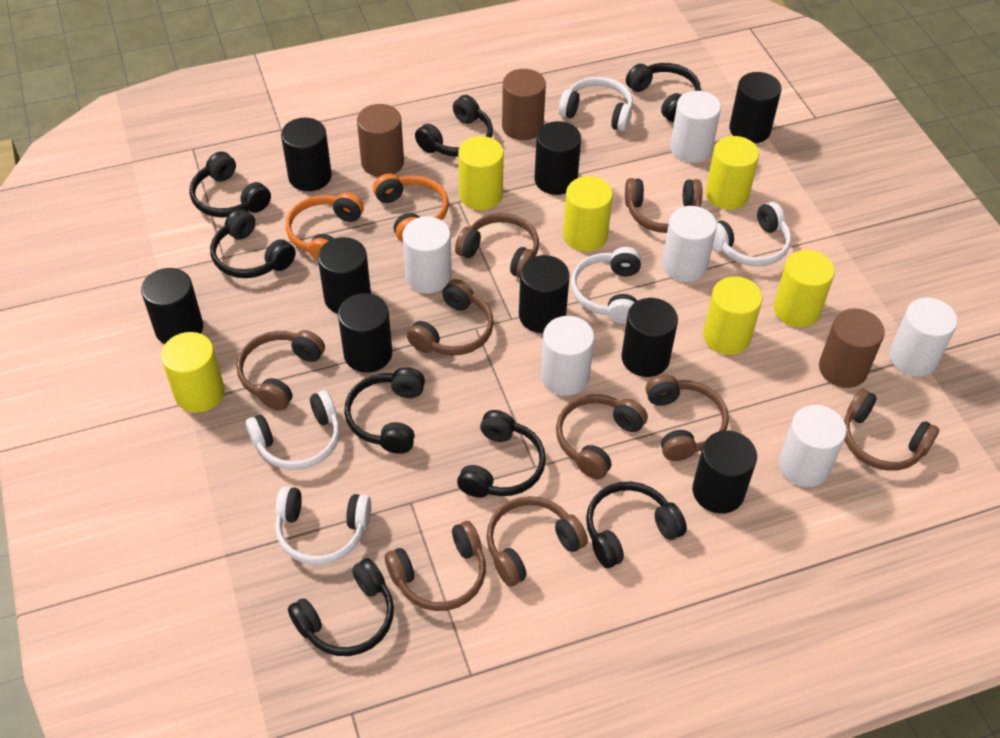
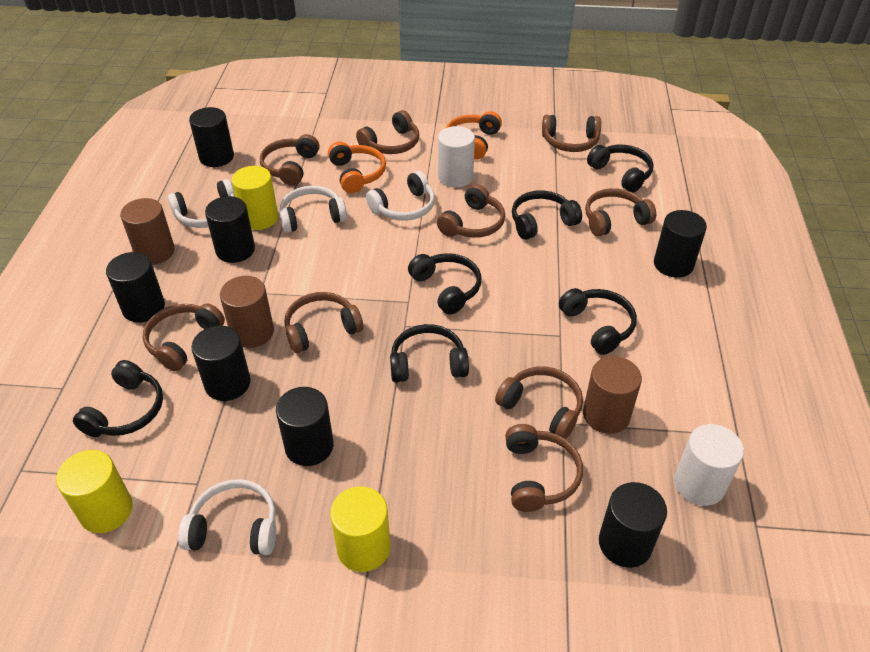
black cylinder: [141,268,203,344] [281,118,332,191] [318,237,371,314] [338,293,392,373] [519,255,570,333] [534,121,581,195] [621,298,678,377] [692,431,757,514] [729,72,782,143] = 9 -> [106,252,165,323] [189,107,234,167] [191,325,251,401] [205,196,255,263] [276,387,334,466] [599,482,667,568] [654,210,707,278] = 7
black headphones: [189,151,271,218] [210,209,296,278] [288,558,394,656] [344,367,425,454] [415,95,493,157] [457,410,546,498] [586,482,687,568] [626,63,701,122] = 8 -> [73,360,163,437] [390,324,469,382] [408,253,482,315] [512,190,582,240] [559,288,637,355] [587,145,654,193] = 6
white cylinder: [402,217,452,294] [541,316,594,396] [662,206,717,282] [670,91,721,163] [779,405,847,487] [889,298,958,377] = 6 -> [438,126,475,188] [674,424,744,506] = 2
white headphones: [246,390,340,470] [275,486,371,565] [559,77,633,132] [571,247,641,324] [712,202,791,267] = 5 -> [168,179,235,228] [178,479,276,555] [279,186,347,233] [366,171,435,221] = 4
yellow cylinder: [161,332,225,413] [458,136,504,210] [563,176,613,252] [703,276,762,355] [705,136,759,210] [774,250,835,327] = 6 -> [56,450,133,533] [232,166,278,230] [330,486,390,572] = 3

